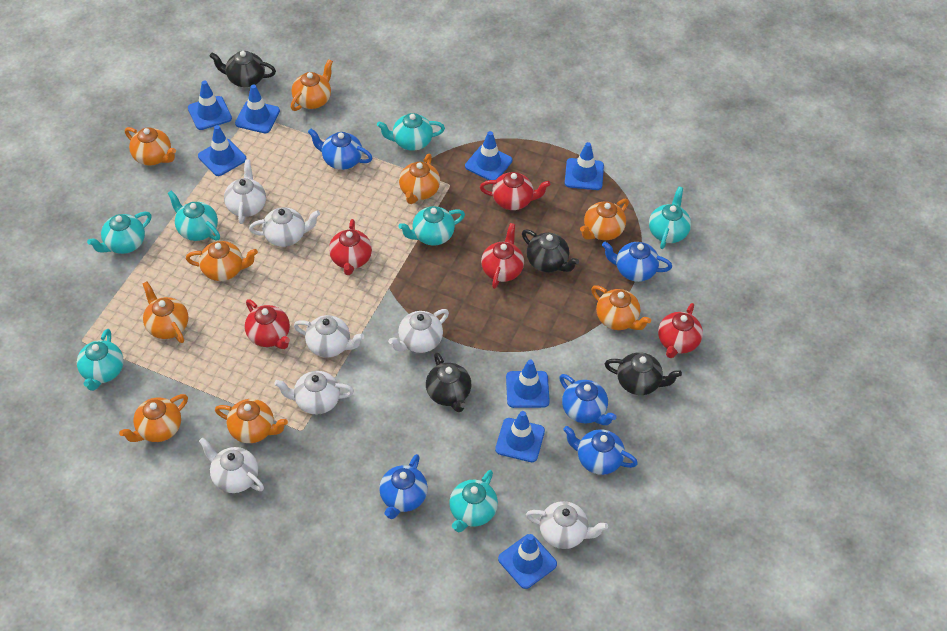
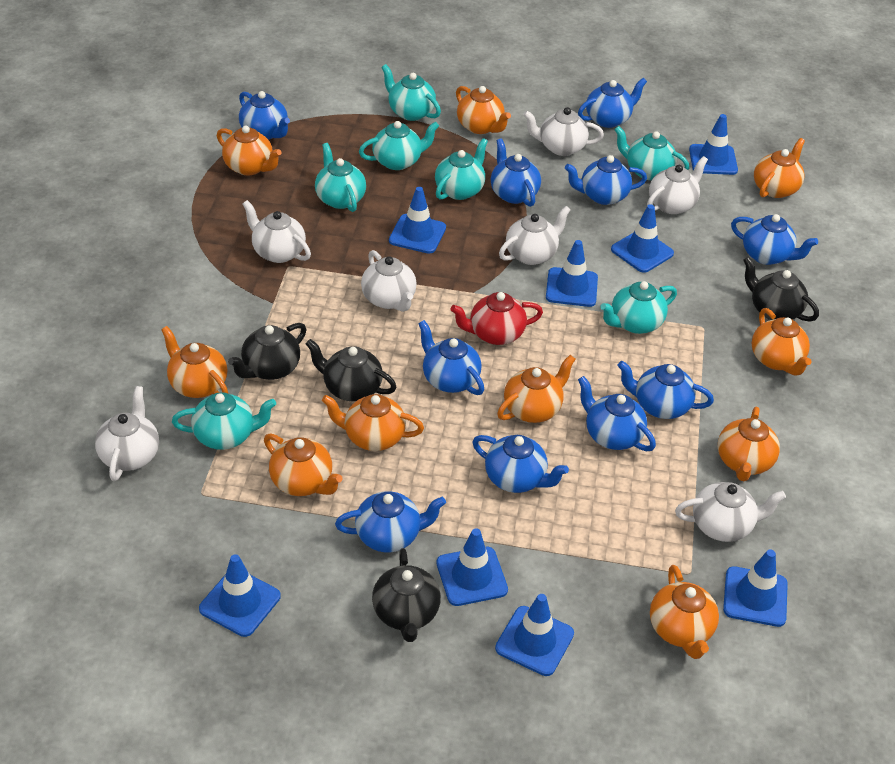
blue teapot: [308,129,372,170] [379,454,428,519] [559,374,617,425] [563,426,638,475] [602,242,672,282] = 5 -> [239,91,290,140] [335,491,446,552] [418,320,484,395] [472,435,569,493] [491,138,541,207] [565,155,647,205] [578,78,647,128] [578,376,656,451] [617,361,714,419] [731,214,818,265] = 10
orange teapot: [119,394,188,442] [125,127,176,166] [143,282,188,343] [186,241,258,281] [215,399,288,443] [291,59,333,111] [399,154,440,204] [580,199,629,240] [591,285,651,330] = 9 -> [161,326,228,398] [217,126,282,175] [264,434,343,496] [322,394,424,451] [456,86,511,134] [497,355,576,423] [650,565,719,659] [718,407,780,481] [751,308,812,376] [754,138,805,198] = 10
red teapot: [245,299,290,349] [329,219,372,275] [480,172,550,210] [481,223,524,289] [658,303,703,358] = 5 -> [450,292,543,345] = 1

